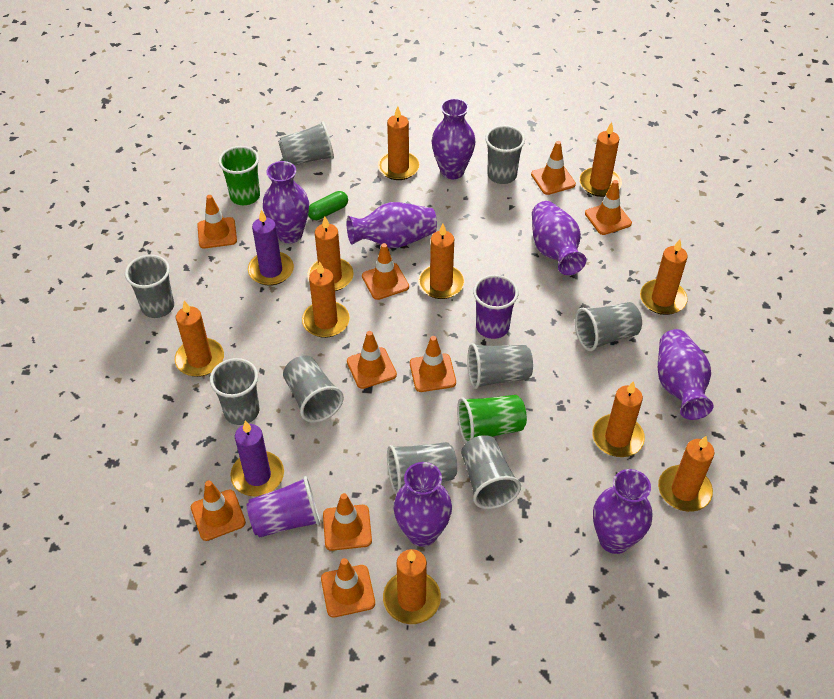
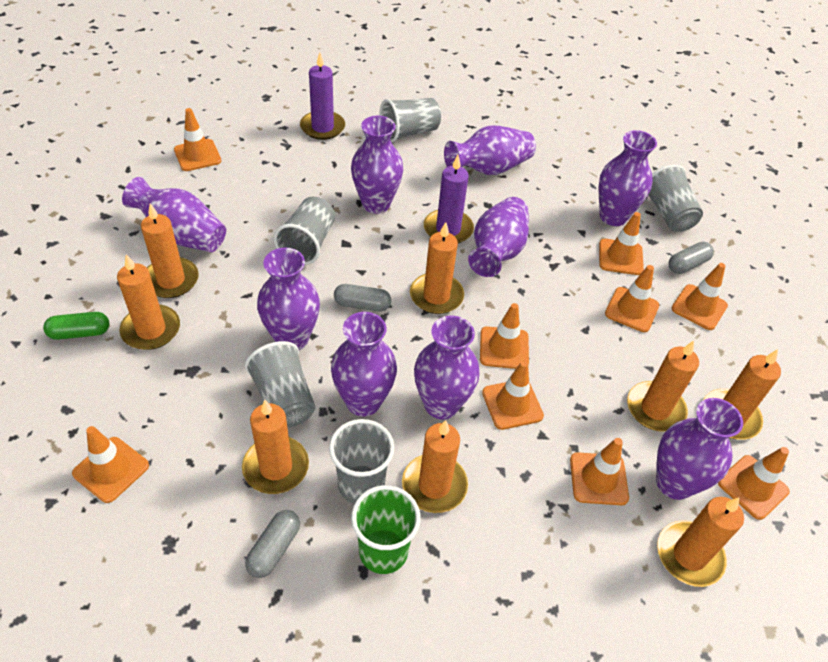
green cup: [218,146,260,205] [457,395,527,443] = 2 -> [351,485,421,574] = 1
grey capsule: none = 0 -> [245,510,300,578] [334,284,391,311] [669,242,714,274] = 3
grey cup: [125,255,174,318] [210,358,259,425] [278,121,334,165] [283,355,344,423] [387,442,457,494] [461,435,521,509] [467,343,533,389] [485,125,525,184] [575,302,642,351] = 9 -> [244,341,315,428] [274,197,335,265] [329,419,395,504] [379,98,441,142] [648,165,703,232] = 5
orange candle: [175,301,224,377] [302,262,350,338] [307,217,354,291] [378,106,420,180] [383,549,441,624] [418,224,465,299] [579,122,622,197] [592,381,645,457] [640,239,688,315] [658,436,715,512] = 10 -> [117,254,180,350] [141,204,199,298] [242,400,309,494] [402,420,468,513] [410,222,464,314] [627,341,699,432] [657,497,744,587] [703,349,781,440] = 8
purple cup: [246,476,320,538] [473,275,519,339] = 2 -> none = 0
purple vase: [263,161,309,244] [347,202,437,248] [394,462,452,547] [431,98,475,179] [532,201,586,275] [593,469,652,554] [658,329,714,420] = 7 -> [122,177,226,252] [257,248,320,350] [331,312,397,416] [351,116,403,214] [414,316,480,419] [444,126,536,175] [468,197,529,277] [599,130,657,226] [656,398,743,500] = 9

